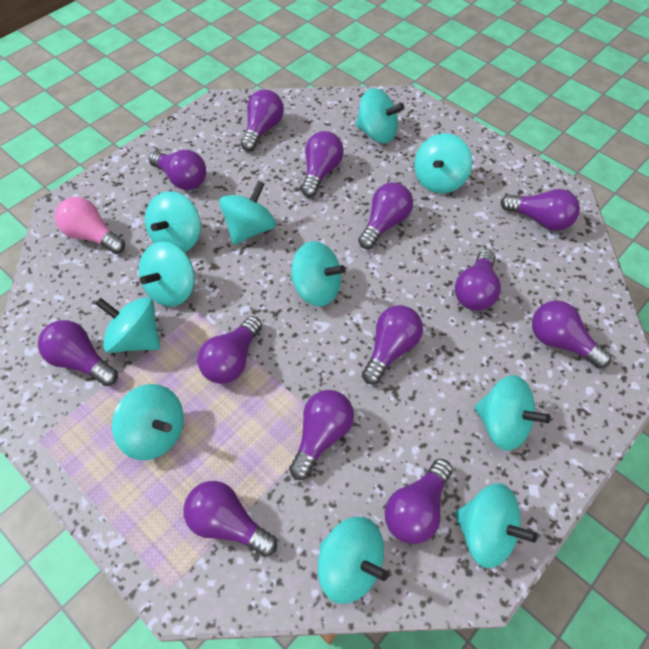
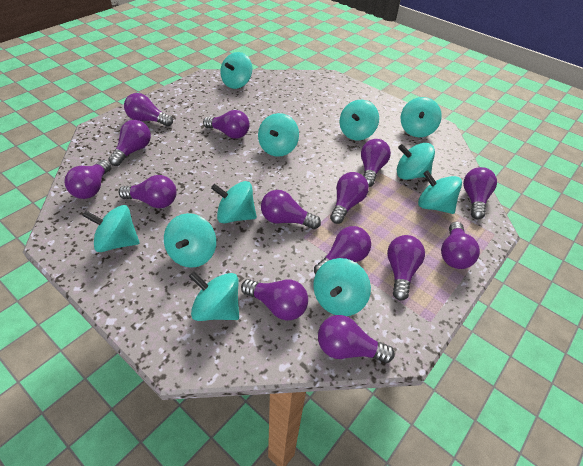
pink light bulb: [55,197,125,254] = 1 -> none = 0
purple light bulb: [38,320,118,386] [149,150,206,190] [183,481,277,557] [198,316,262,384] [241,90,284,151] [289,390,354,480] [301,131,343,197] [358,182,413,249] [362,305,423,384] [385,459,453,544] [455,249,501,311] [501,189,580,231] [532,301,611,368] = 13 -> [64,160,111,199] [108,120,151,166] [119,175,177,208] [124,93,173,126] [203,110,250,139] [241,279,308,320] [261,190,321,229] [314,226,371,275] [318,315,395,363] [330,172,369,224] [361,139,391,187] [387,235,425,300] [441,222,480,269] [463,167,497,219] = 14

